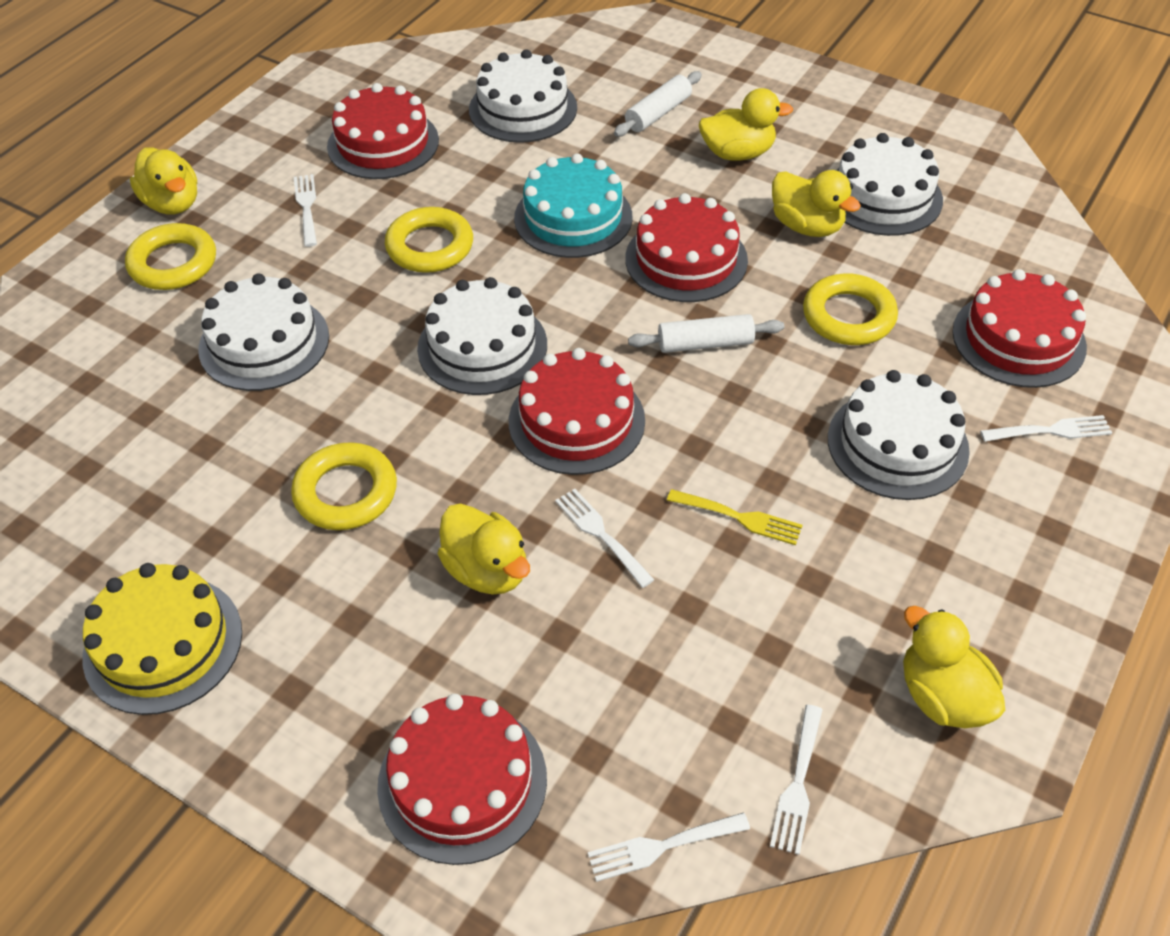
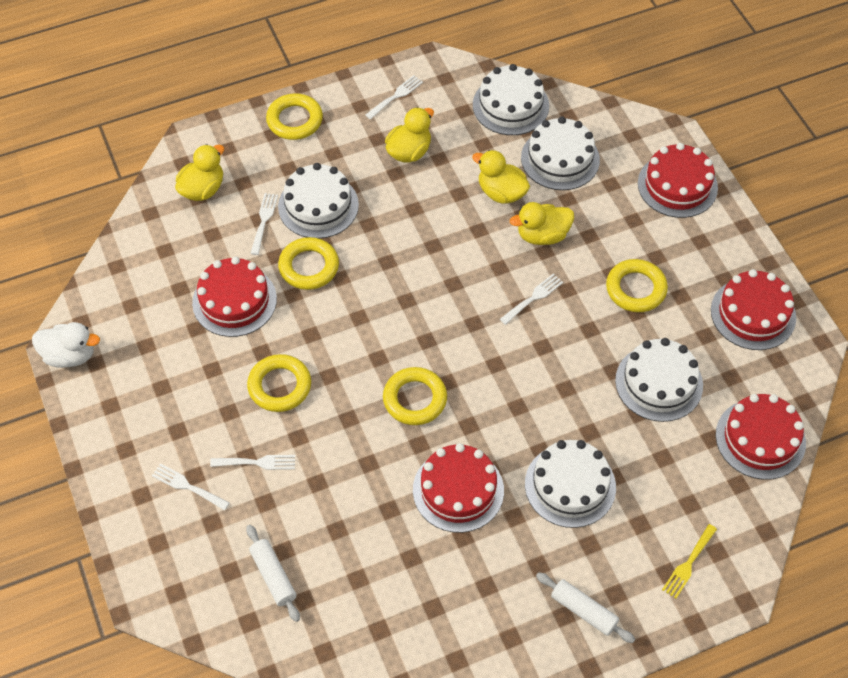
turquoise cake: [514,153,632,258] = 1 -> none = 0
white duck: none = 0 -> [32,322,100,368] = 1
yellow cake: [83,563,242,715] = 1 -> none = 0
yellow duck: [130,148,197,214] [438,504,530,595] [699,88,793,161] [772,170,861,237] [903,606,1005,728] = 5 -> [175,144,224,201] [385,107,434,163] [472,150,530,204] [510,202,574,245] = 4
yellow ring: [125,223,216,290] [291,442,397,530] [385,207,473,273] [803,273,898,345] = 4 -> [247,354,311,412] [266,93,323,140] [278,237,339,290] [383,367,447,425] [606,259,668,312] = 5

